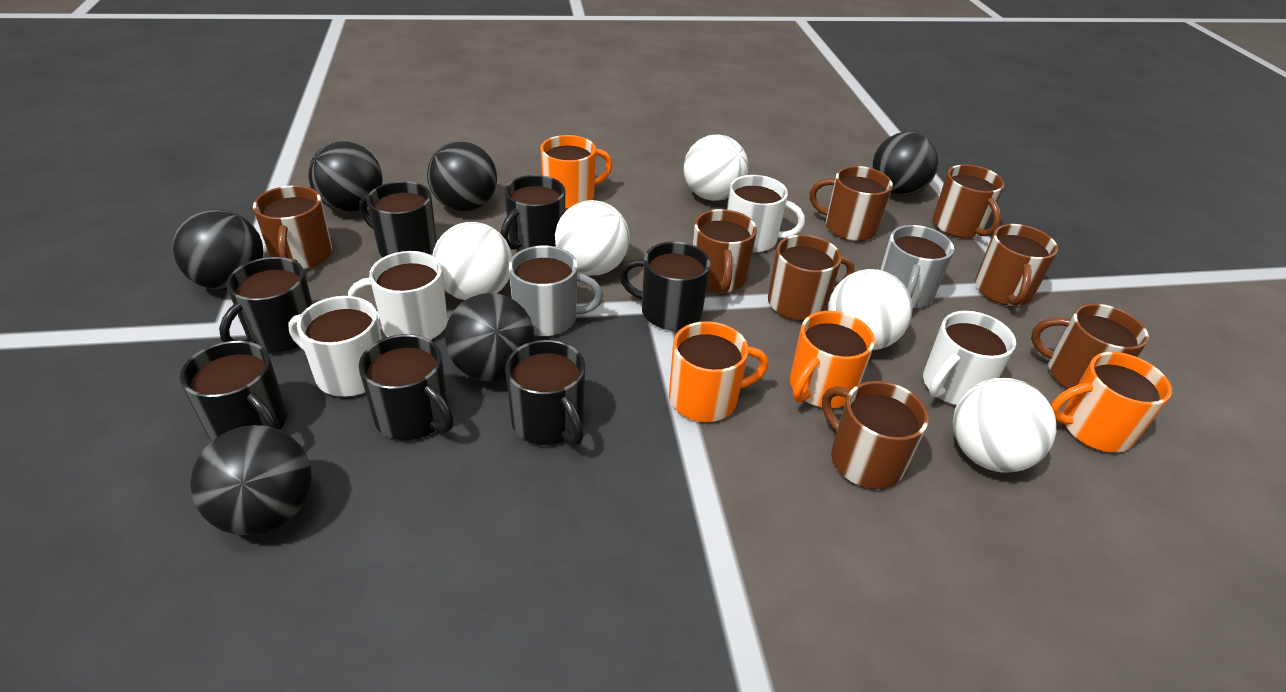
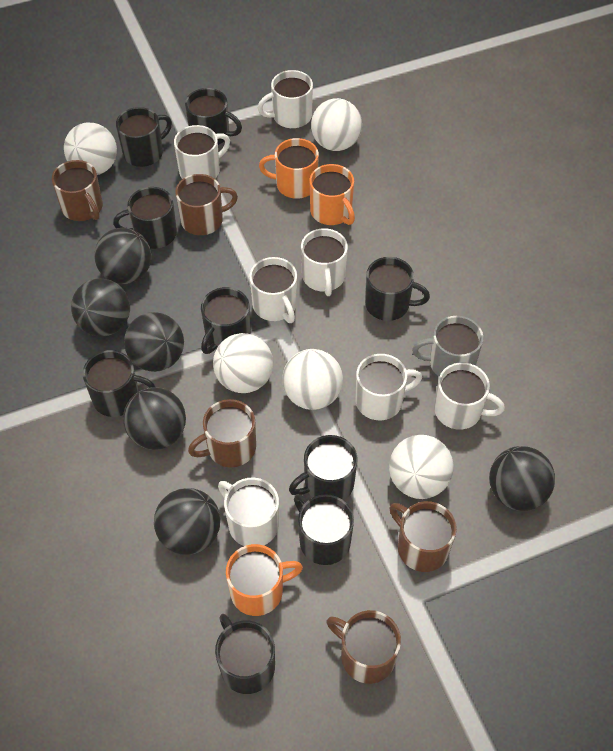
black mug: [180,340,287,442] [219,257,313,353] [359,181,437,257] [359,334,454,440] [501,175,565,251] [505,340,585,446] [619,242,711,330] = 7 -> [83,350,155,417] [113,187,177,249] [116,107,172,167] [185,88,242,145] [201,287,251,354] [215,614,275,694] [289,435,357,500] [294,494,354,565] [365,257,430,321] = 9
brown mug: [253,185,332,269] [693,209,757,293] [768,235,855,321] [810,166,893,241] [822,381,929,489] [933,164,1004,238] [975,224,1058,306] [1031,304,1149,389] = 8 -> [52,160,103,221] [175,174,238,235] [188,399,256,467] [326,610,401,684] [390,501,457,572] = 5
grey mug: [509,246,603,336] [880,225,954,308] = 2 -> [412,316,483,376] = 1
orange mug: [540,135,613,209] [669,321,768,422] [790,311,875,408] [1051,352,1172,453] = 4 -> [226,544,303,616] [259,138,319,199] [309,164,355,225] = 3
white mug: [288,296,382,397] [348,251,448,340] [727,175,805,253] [923,311,1016,405] = 4 -> [174,125,230,179] [218,478,279,546] [249,257,297,323] [258,70,313,128] [301,228,348,296] [355,354,422,420] [434,363,505,429] = 7

